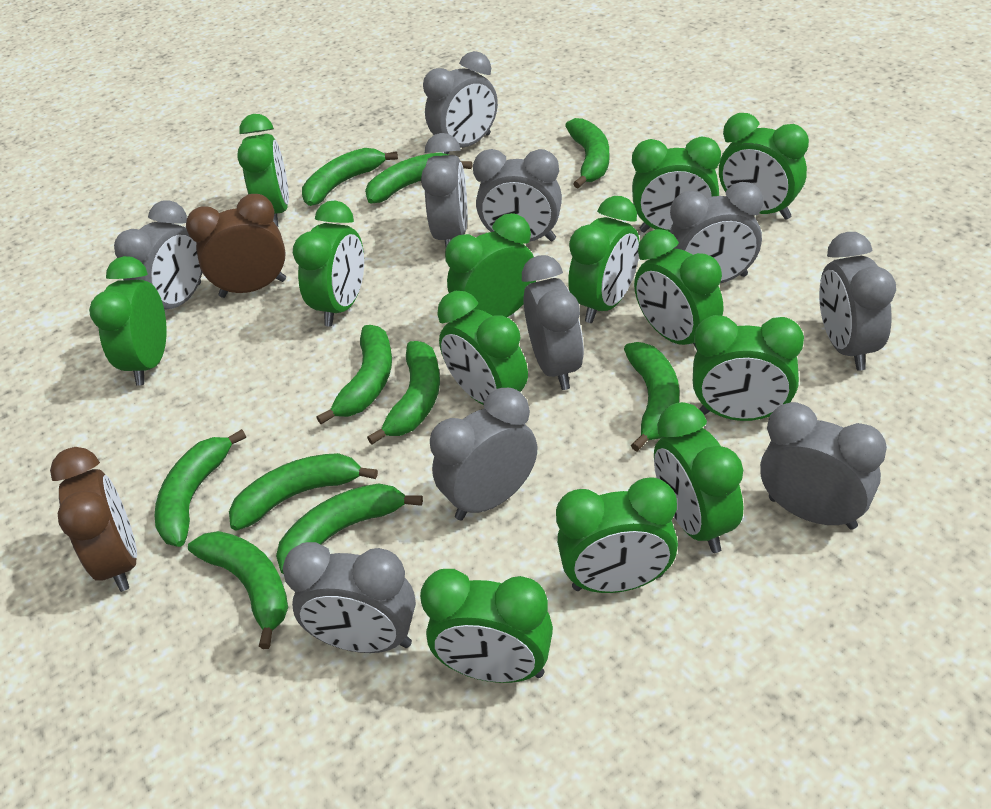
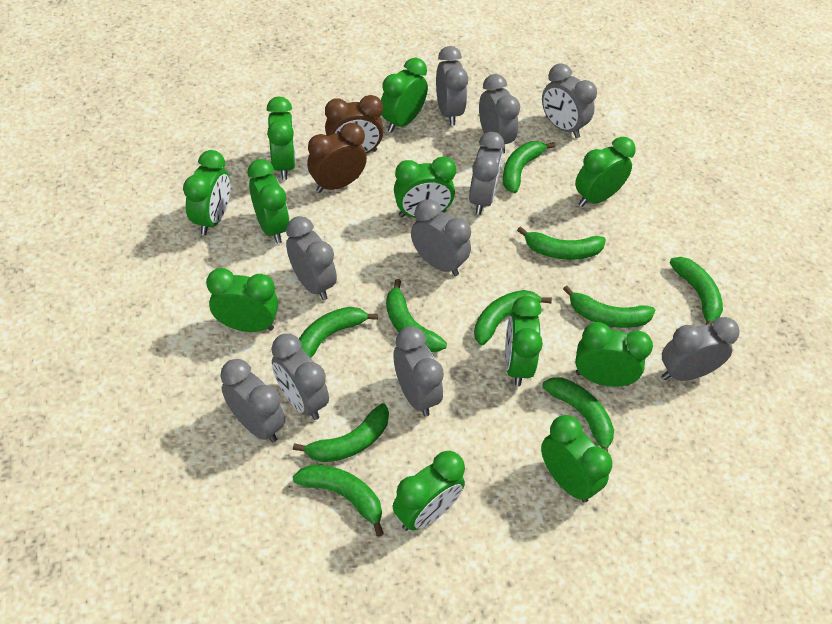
green clock: [89,256,167,385] [237,114,289,227] [293,201,364,326] [420,569,553,683] [437,291,528,405] [445,213,536,317] [556,477,678,593] [568,196,639,323] [632,137,721,233] [634,229,723,351] [654,402,743,553] [693,315,804,421] [719,113,809,220] = 13 -> [183,150,230,235] [206,268,278,332] [248,159,290,244] [267,97,296,180] [381,58,428,133] [393,451,465,531] [394,156,456,218] [505,296,543,386] [541,415,612,502] [575,137,636,207] [575,322,653,387] = 11

